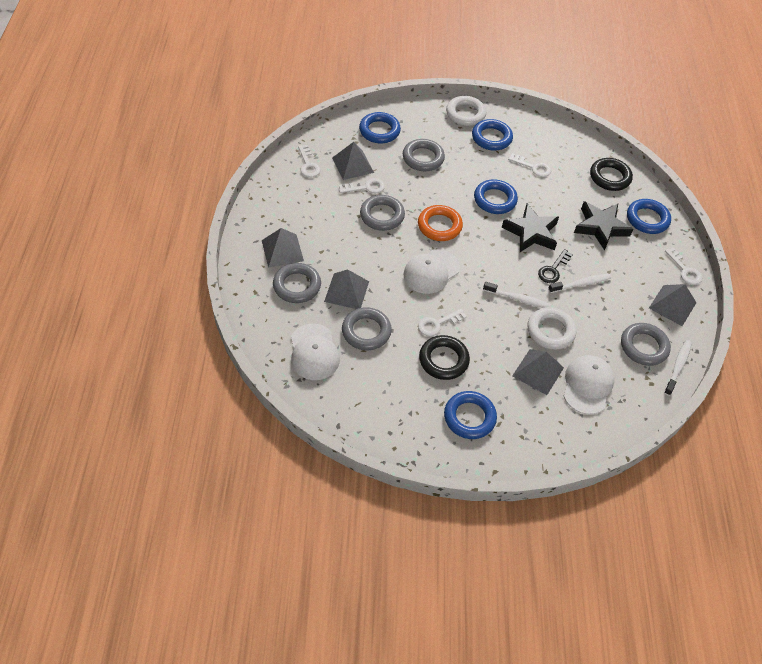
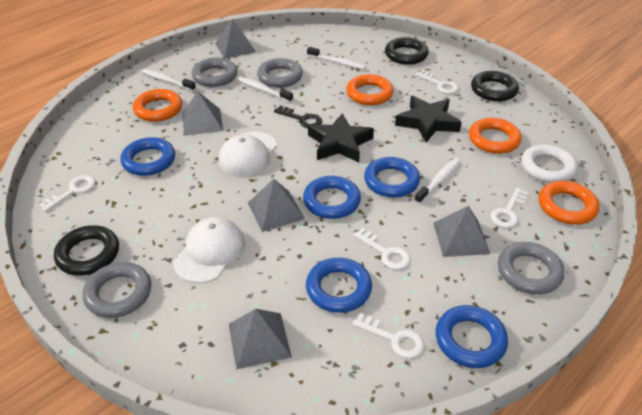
black ring: [419,335,470,380] [590,158,633,191] = 2 -> [54,225,119,275] [385,37,429,65] [471,71,519,102] = 3
grey ring: [273,263,321,303] [342,307,392,350] [360,195,405,231] [403,139,445,171] [621,323,671,366] = 5 -> [83,262,151,318] [192,58,237,87] [257,58,303,88] [498,242,564,294] = 4
orange ring: [418,205,463,241] = 1 -> [133,89,182,122] [346,74,394,105] [469,118,522,154] [539,181,599,225] = 4
white cap: [291,324,340,380] [404,249,460,294] [563,355,614,414] = 3 -> [173,217,245,283] [218,132,277,176] = 2
white ring: [446,96,486,126] [527,307,576,350] = 2 -> [521,144,578,183] = 1
white toothbrush: [483,282,551,308] [548,274,611,293] [664,340,692,396] = 3 -> [142,69,196,91] [238,77,293,102] [307,47,366,70] [414,158,461,204] = 4

